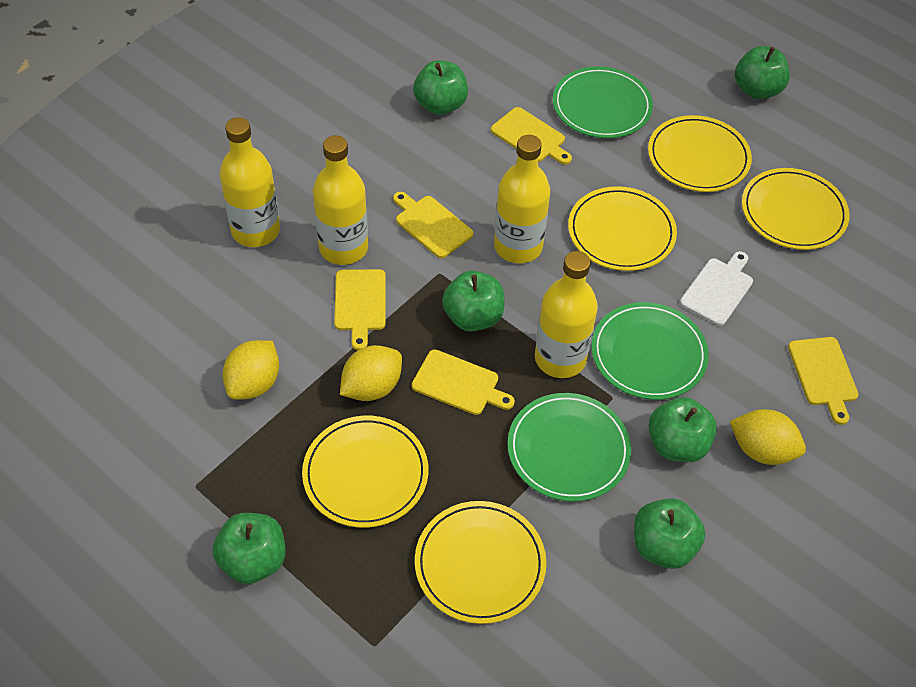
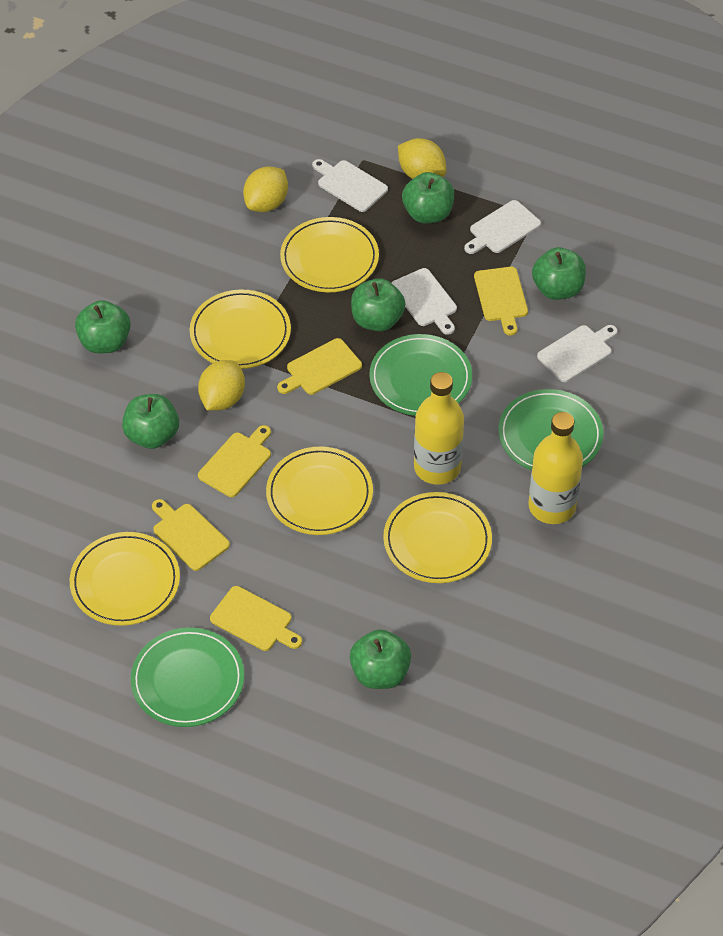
white cutting board: [680,251,753,326] = 1 -> [312,159,388,212] [391,268,457,335] [464,200,541,254] [537,325,618,382] = 4
yellow bottle: [220,117,280,247] [313,135,368,265] [494,135,550,263] [535,251,598,378] = 4 -> [414,372,464,485] [528,412,583,524] = 2

